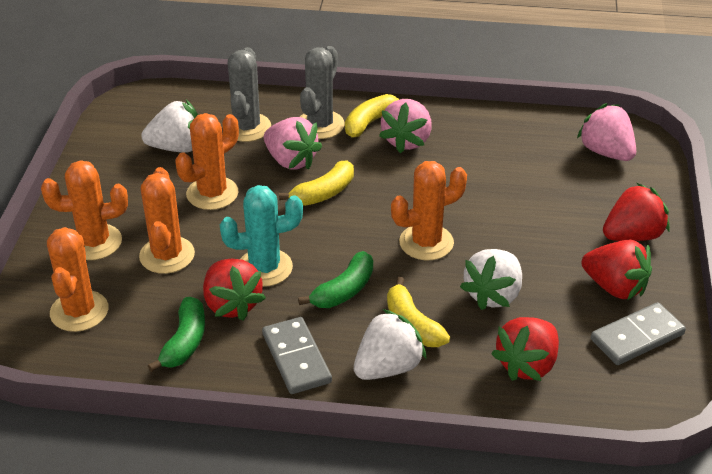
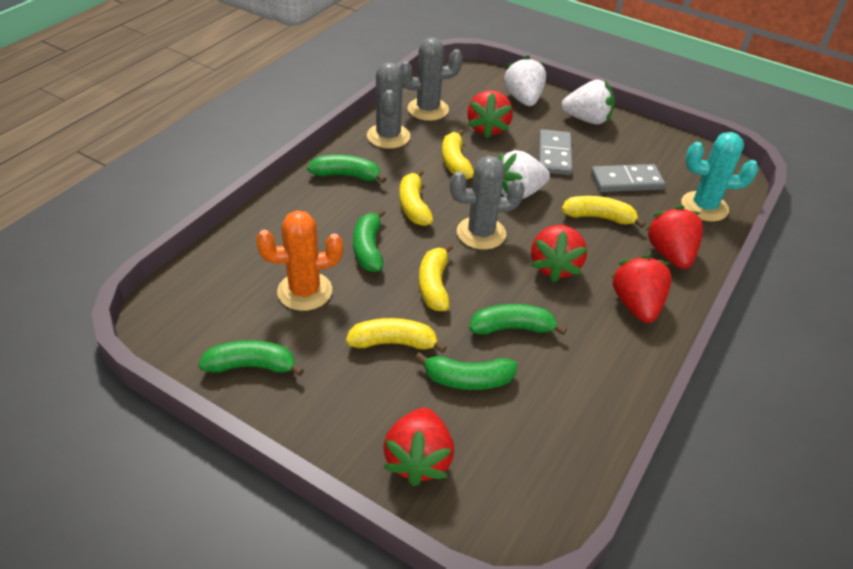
green banana: [148,297,205,372] [298,251,373,308] = 2 -> [198,340,304,376] [307,155,386,183] [353,209,385,272] [415,352,518,390] [469,304,567,335] = 5
grey cactus: [228,47,271,142] [300,46,344,139] = 2 -> [367,62,410,149] [399,37,463,121] [450,156,525,250] = 3
orange cactus: [41,160,128,260] [47,227,108,332] [139,167,195,274] [175,113,239,210] [391,161,467,260] = 5 -> [256,211,343,311] = 1
pink strawberry: [263,117,322,170] [379,99,432,153] [577,103,636,161] = 3 -> none = 0
red strawberry: [203,259,266,321] [491,317,559,381] [581,240,652,300] [603,183,670,241] = 4 -> [383,408,454,486] [467,90,513,139] [531,225,587,282] [611,254,672,323] [646,205,703,269] = 5
yellow banana: [279,160,354,206] [345,94,408,138] [387,277,450,347] = 3 -> [346,318,447,353] [399,169,433,226] [419,244,453,311] [442,129,474,180] [562,196,646,228] = 5

